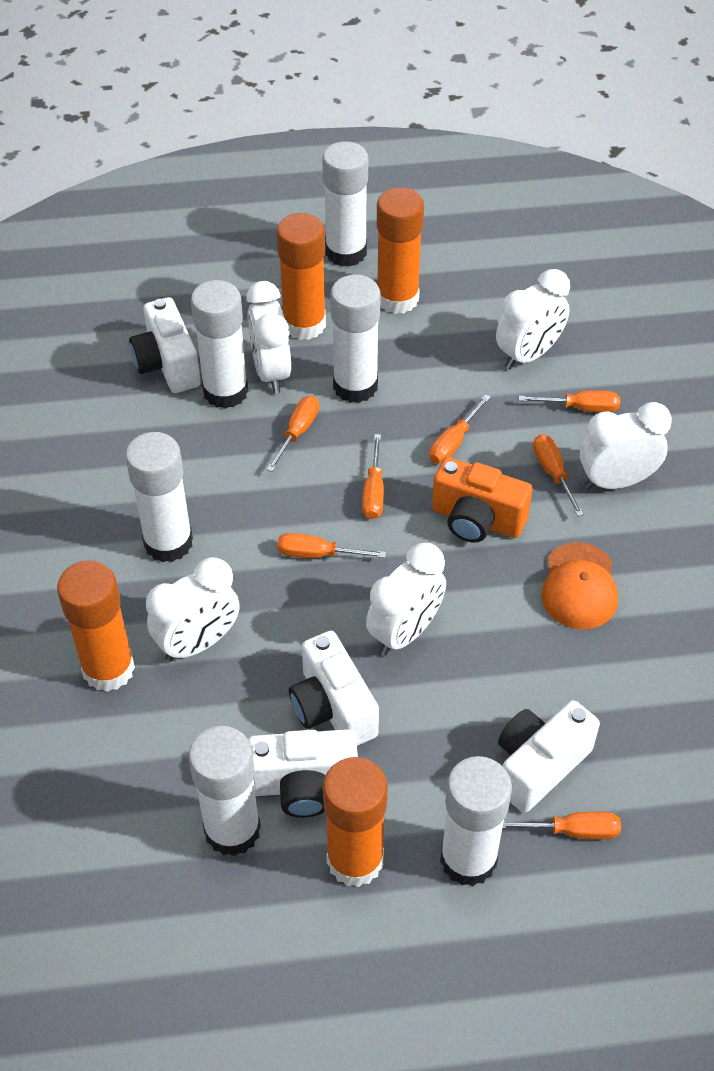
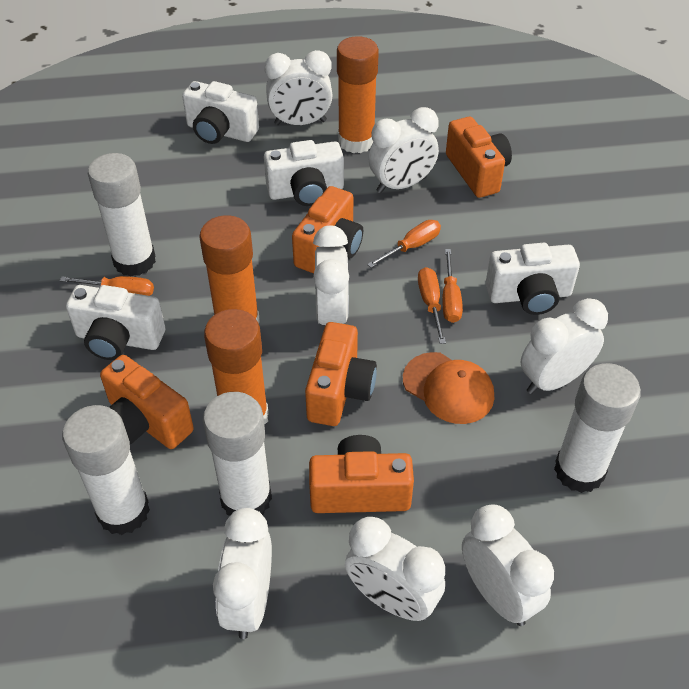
orange camera: [432,457,533,543] = 1 -> [100,355,194,449] [292,186,363,274] [305,322,377,426] [309,435,414,513] [446,117,512,198] = 5
orange glue stick: [57,560,135,692] [277,213,326,340] [323,757,388,887] [377,187,424,314] = 4 -> [199,215,260,323] [204,309,269,425] [337,36,379,153] = 3
orange screwdriver: [267,396,319,472] [277,533,386,558] [362,434,384,519] [429,394,491,464] [503,812,621,839] [519,391,620,412] [533,434,584,516] = 7 -> [60,276,154,296] [367,220,441,268] [418,267,446,344] [442,249,463,323] = 4
white clock: [146,557,240,662] [246,281,291,393] [366,543,446,655] [496,269,570,369] [580,402,672,489] = 5 -> [213,508,272,639] [264,50,332,125] [313,226,349,325] [345,517,445,621] [368,107,439,193] [462,504,554,626] [520,298,608,394] = 7
white glue stick: [125,432,193,562] [189,726,261,856] [191,280,249,409] [322,141,368,267] [330,274,381,403] [440,756,512,886] = 6 -> [62,405,150,535] [88,153,156,276] [203,392,272,516] [554,363,641,493] = 4

